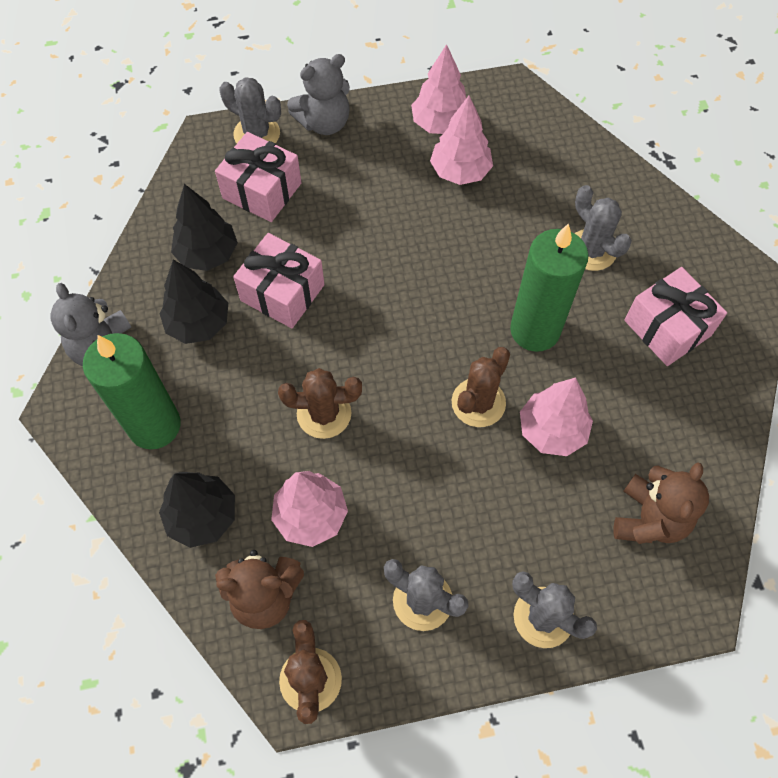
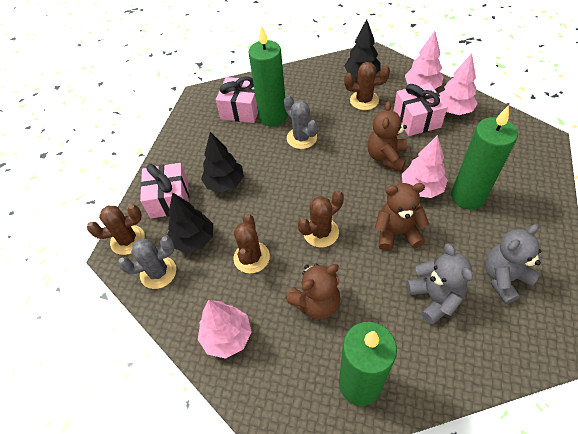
brown cactus: [278,368,362,439] [279,620,342,724] [452,347,510,427] = 3 -> [87,205,145,255] [233,214,270,274] [298,190,344,247] [344,62,390,110] = 4
brown teddy bear: [215,550,304,629] [613,462,709,544] = 2 -> [286,263,341,319] [367,101,407,172] [375,183,429,251] = 3
green candle: [83,333,181,449] [510,223,589,352] = 2 -> [249,25,287,126] [339,322,397,406] [451,105,518,210] = 3
grey cactus: [219,77,281,144] [384,559,469,631] [512,571,597,648] [574,185,632,271] = 4 -> [118,236,176,289] [284,95,318,149] = 2

